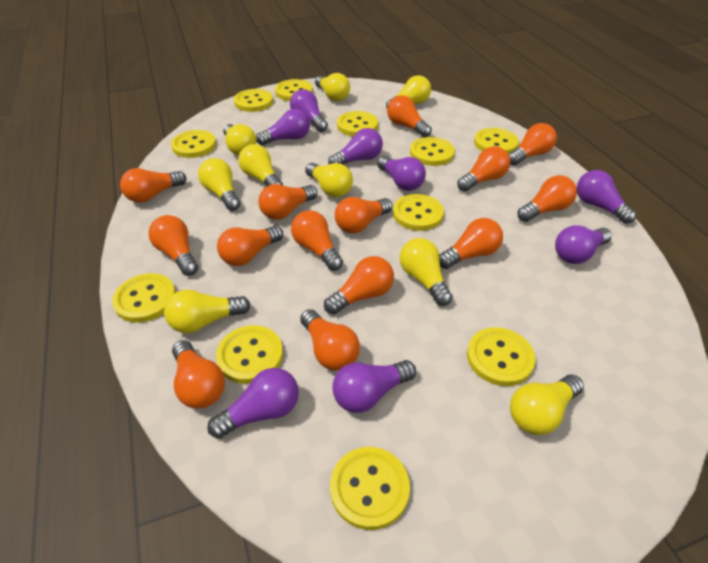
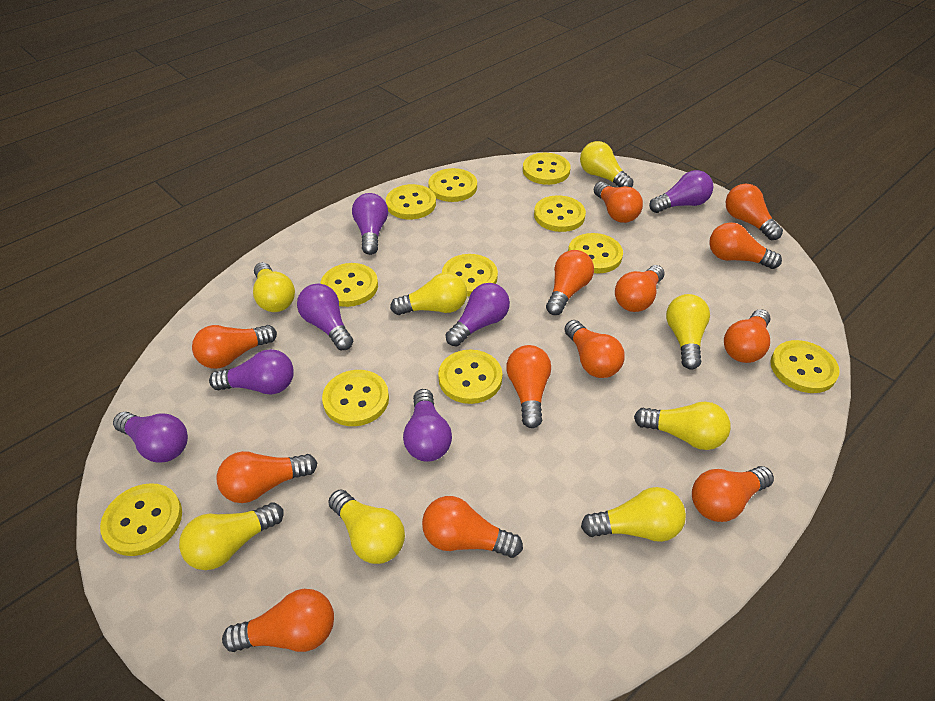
orange light bulb: [120,168,186,203] [148,215,198,276] [172,340,225,409] [217,225,283,266] [258,184,317,220] [291,210,343,271] [300,309,360,371] [324,256,394,315] [335,197,393,233] [387,95,432,137] [439,218,503,269] [457,146,510,192] [509,123,557,165] [517,175,577,222] = 14 -> [192,325,277,369] [217,451,317,503] [222,589,334,652] [422,496,523,558] [506,345,551,428] [546,250,594,315] [564,320,625,378] [594,182,643,223] [615,265,665,312] [692,466,774,522] [709,222,782,269] [724,309,771,363] [726,184,783,240] = 13
purple light bulb: [207,368,299,439] [256,109,310,145] [290,89,328,132] [328,128,383,165] [332,360,416,413] [377,156,426,191] [555,225,612,264] [577,170,636,224] = 8 -> [113,412,188,463] [209,349,294,395] [297,284,353,350] [352,193,388,255] [403,389,452,462] [446,283,510,347] [649,170,713,213] = 7
yellow light bulb: [164,290,251,333] [198,158,240,211] [223,124,257,156] [238,144,283,186] [305,163,353,197] [315,73,350,101] [386,75,431,108] [400,238,452,306] [510,374,584,435] = 9 -> [179,502,284,570] [253,262,295,312] [328,489,405,564] [390,272,467,315] [580,141,634,187] [581,487,686,542] [634,402,731,450] [666,294,710,369] = 8

